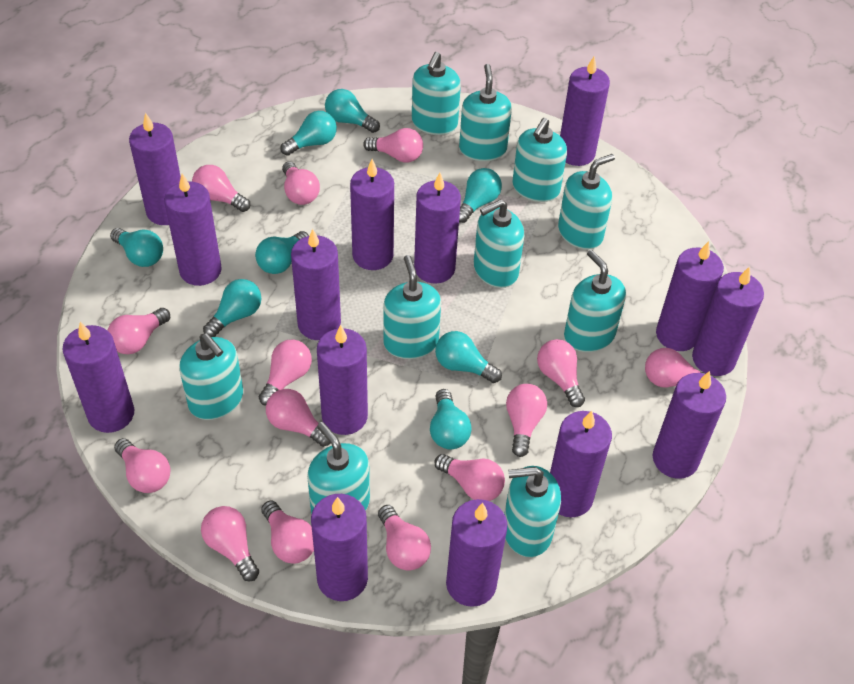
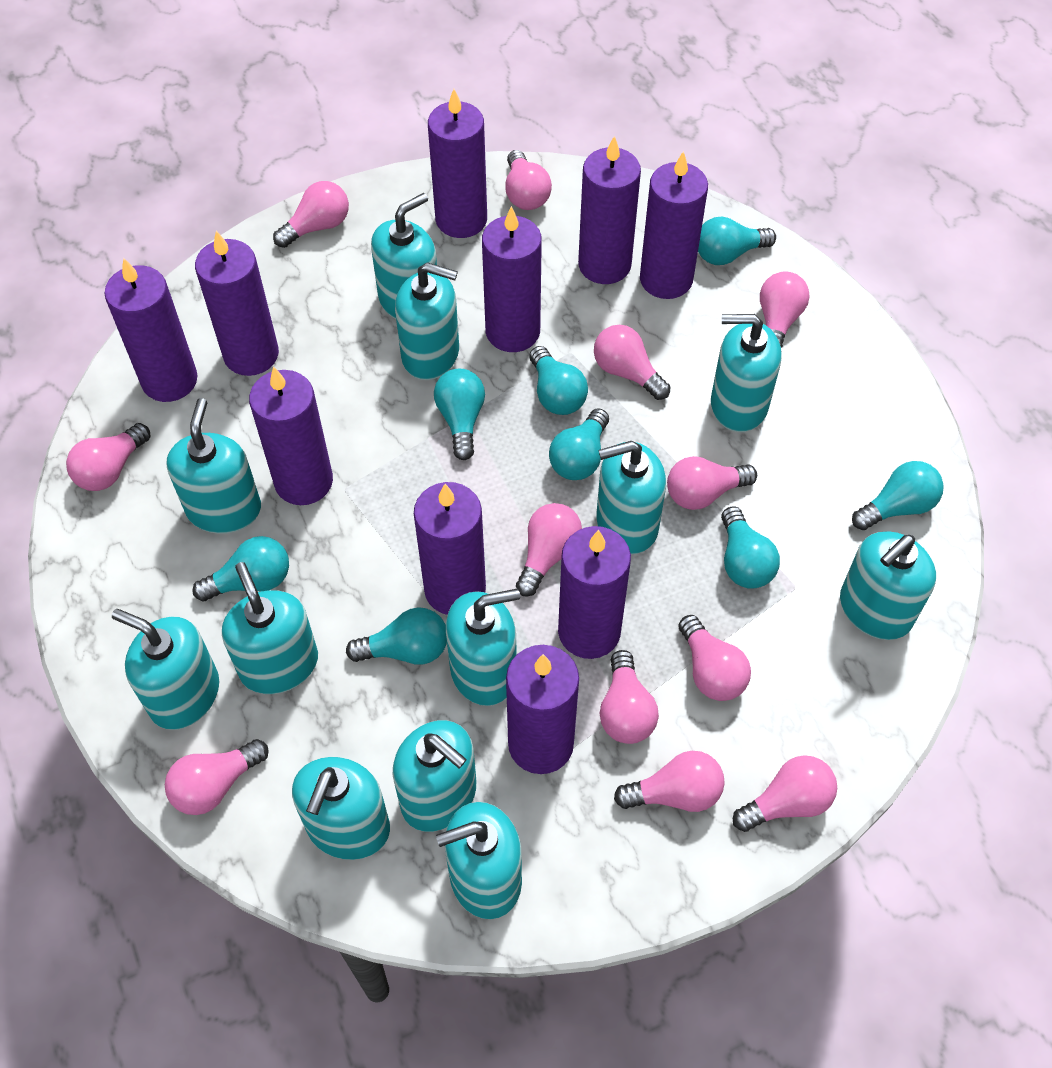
pink light bulb: [107,308,170,354] [114,438,170,493] [192,165,250,212] [201,506,259,581] [259,339,312,406] [261,500,314,564] [266,389,331,447] [282,161,320,205] [363,128,423,163] [378,505,431,571] [435,454,505,501] [506,384,547,457] [537,339,585,407] [645,348,714,388] = 14 -> [66,423,150,491] [165,739,269,815] [273,181,349,248] [505,150,552,210] [516,503,582,597] [594,325,670,400] [600,650,659,744] [614,751,725,812] [667,456,757,510] [678,615,751,701] [733,755,837,832] [760,271,809,348] = 12
purple candle: [62,322,135,433] [129,112,181,225] [164,174,222,286] [291,229,341,340] [311,494,368,601] [317,325,368,435] [350,159,394,270] [414,173,461,284] [446,499,507,607] [550,411,612,517] [560,56,610,166] [653,371,726,479] [656,241,724,351] [692,266,764,376] = 14 -> [105,258,198,402] [195,231,279,376] [249,366,333,505] [414,482,486,615] [428,89,487,238] [482,206,542,352] [506,645,579,774] [558,526,631,659] [578,136,641,284] [640,151,708,299] = 10
turquoise soap dispenser: [179,333,243,420] [307,422,370,514] [383,255,441,359] [412,52,461,135] [459,64,512,161] [474,199,524,288] [504,466,561,557] [512,118,567,202] [558,154,615,250] [564,250,626,352] = 10 -> [112,609,219,730] [166,398,261,534] [222,562,318,694] [292,757,390,860] [371,193,437,319] [393,720,476,832] [395,262,459,380] [436,802,522,919] [446,589,520,706] [596,441,666,554] [711,314,782,432] [840,531,936,640] = 12

